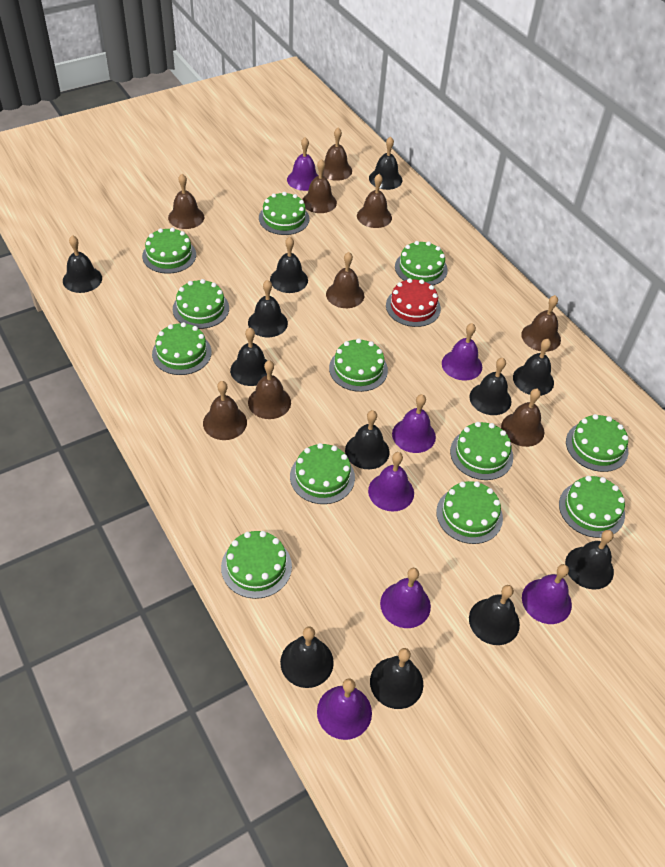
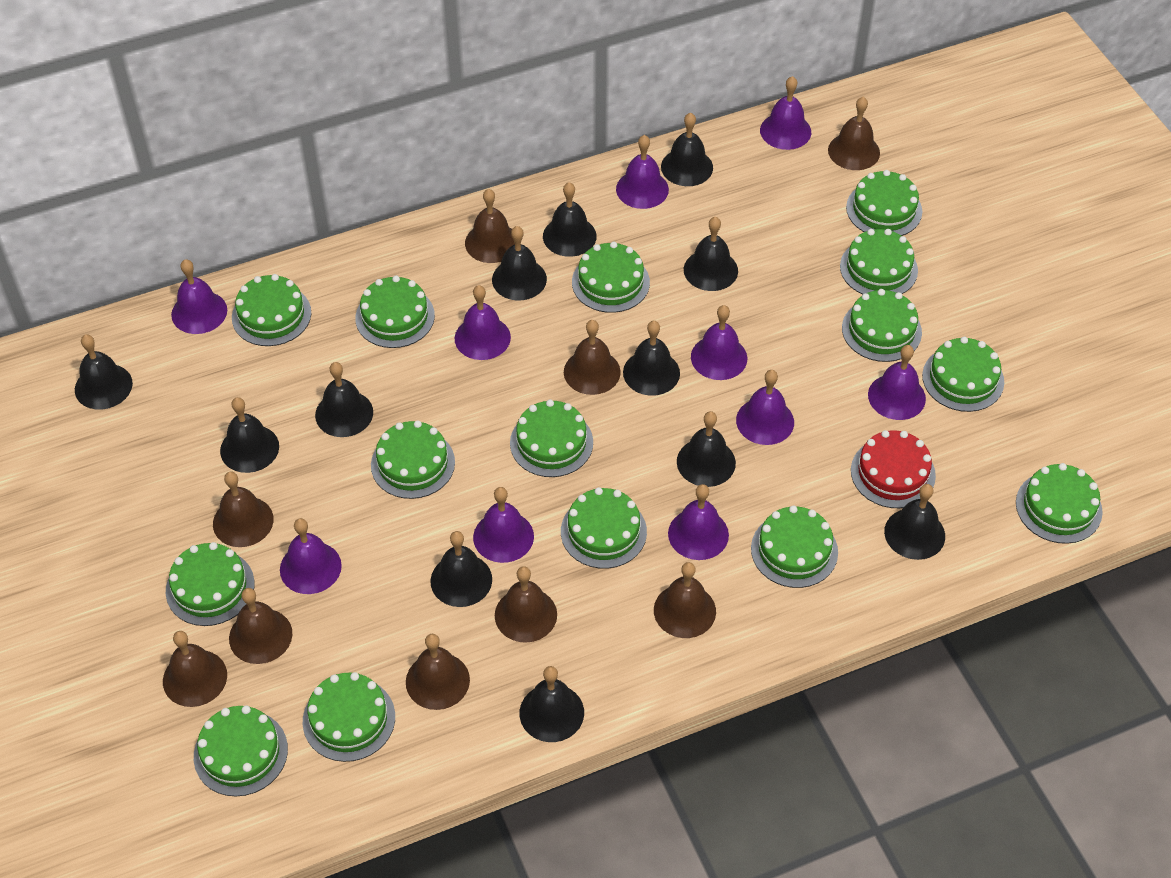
green cake: [142,227,196,274] [152,322,211,375] [173,279,229,329] [221,531,292,599] [259,192,310,235] [290,443,355,504] [329,338,388,392] [395,241,448,285] [436,481,503,544] [450,422,513,480] [559,476,625,538] [566,414,628,472] = 12 -> [166,542,255,626] [194,706,288,796] [232,274,311,346] [303,672,395,762] [355,276,435,348] [371,420,455,499] [510,399,593,477] [561,487,647,569] [572,242,650,313] [751,505,838,588] [840,229,918,294] [842,289,922,362] [846,170,922,236] [922,337,1004,412] [1016,463,1103,544] = 15
purple bell: [287,137,319,191] [317,678,372,740] [368,452,414,511] [380,568,431,628] [392,394,436,453] [442,323,482,380] [522,564,572,624] = 7 -> [171,259,227,334] [280,518,342,594] [455,285,511,360] [473,487,534,563] [616,135,669,209] [668,484,729,560] [691,305,747,380] [736,370,794,445] [760,76,811,150] [868,345,926,420] = 10

